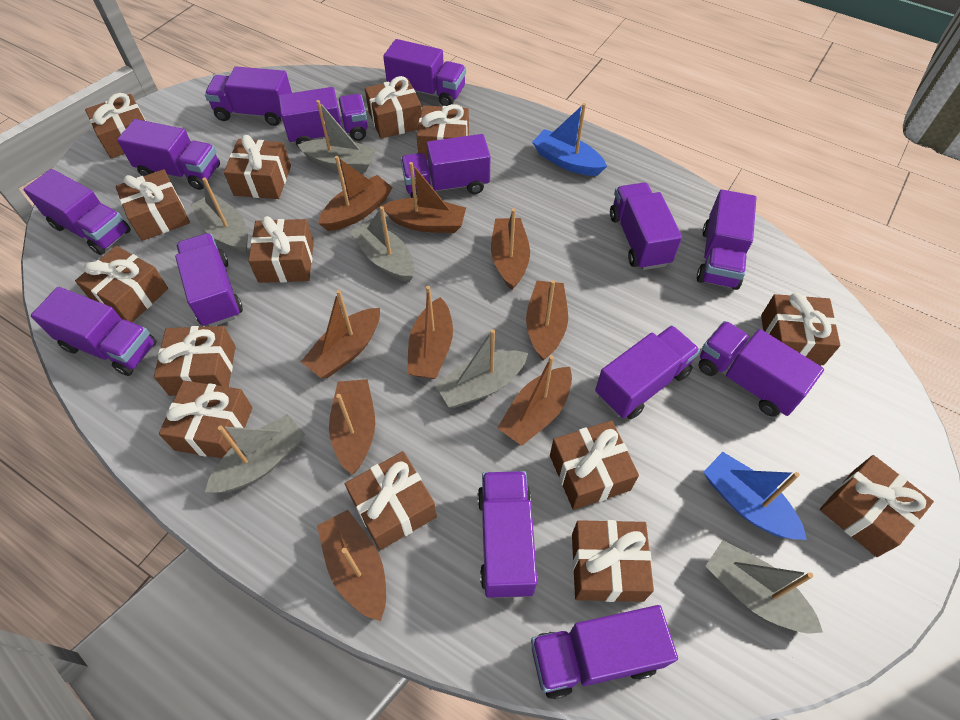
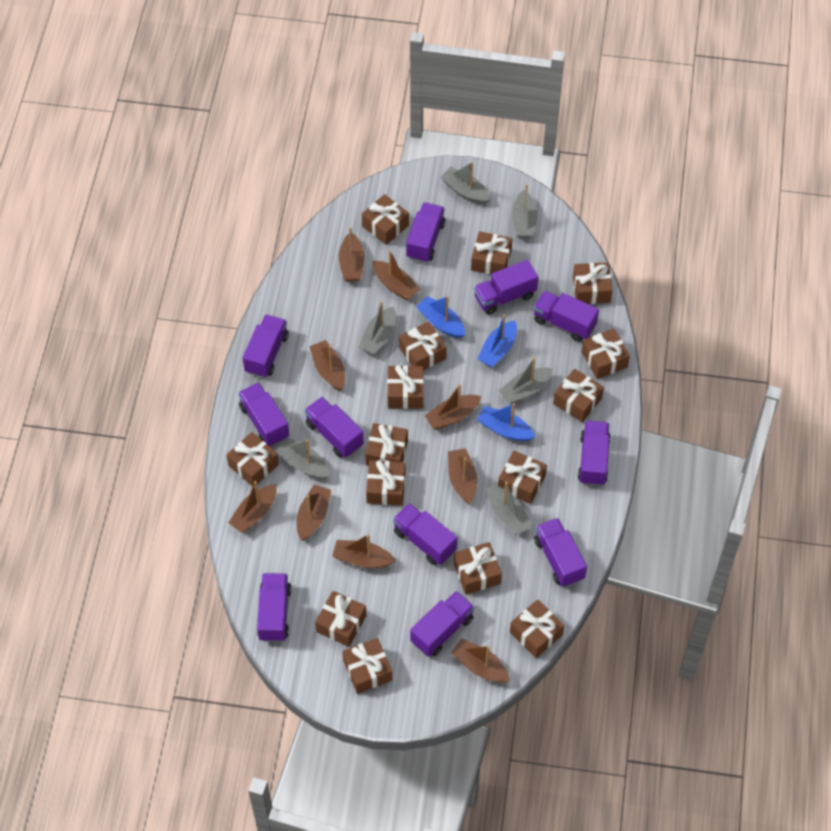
blue boat: [532,103,607,176] [704,452,807,540] = 2 -> [416,296,465,338] [477,314,517,367] [477,403,535,441] = 3
brown gift: [75,246,168,322] [85,93,146,159] [115,169,190,241] [154,326,236,396] [159,381,253,458] [224,135,291,199] [248,216,314,283] [345,451,437,550] [365,76,422,139] [416,104,469,160] [550,420,639,510] [572,520,654,602] [761,293,840,365] [820,455,934,557] = 14 -> [226,432,279,487] [315,591,367,647] [342,638,392,694] [362,194,409,245] [365,423,408,466] [366,460,405,506] [387,365,424,409] [399,322,447,370] [454,542,502,594] [471,231,512,274] [498,451,547,504] [510,600,564,658] [553,369,604,422] [573,262,613,304] [581,328,630,379] = 15
purple truck: [23,169,131,255] [31,287,157,376] [117,119,220,190] [175,233,243,326] [205,66,292,126] [279,87,368,147] [383,39,466,106] [401,134,491,198] [477,471,537,598] [531,605,678,699] [595,325,700,419] [610,183,682,270] [697,190,756,290] [698,321,824,416] = 14 -> [238,382,289,447] [243,314,289,378] [257,573,291,642] [304,397,364,458] [393,503,457,565] [406,202,446,263] [410,591,474,657] [474,260,538,315] [533,291,599,342] [534,518,587,587] [577,420,610,486] = 11

